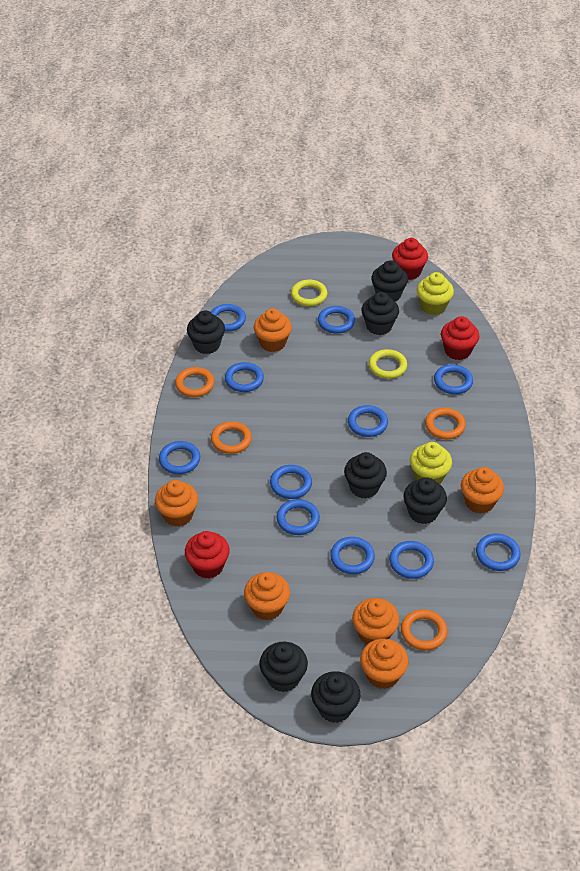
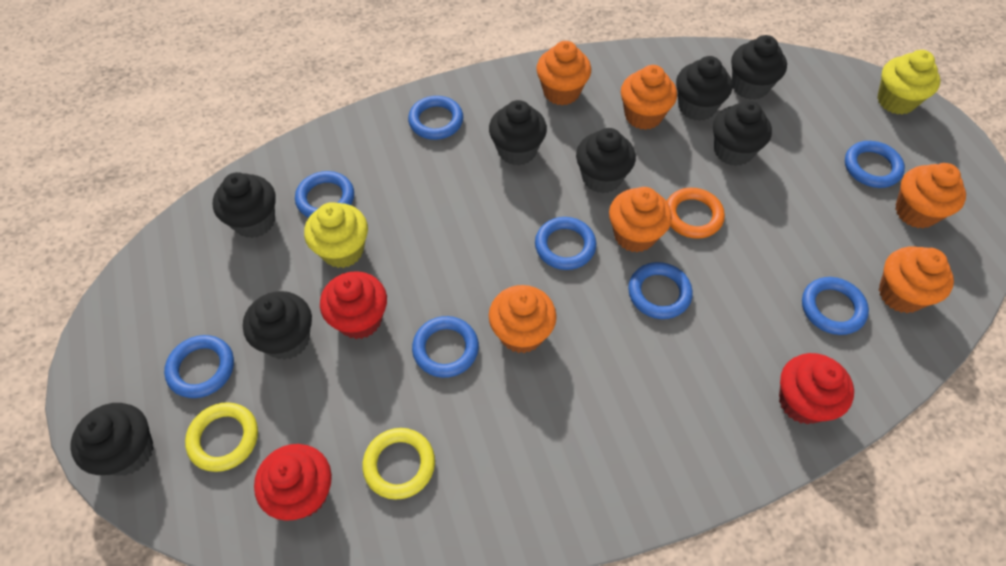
black cupcake: [187,311,225,354] [260,642,308,692] [311,671,360,723] [344,452,387,499] [361,292,399,335] [371,260,408,302] [403,477,447,524] = 7 -> [70,403,154,476] [213,172,276,238] [243,291,312,360] [489,100,547,165] [576,128,636,193] [676,56,732,121] [713,101,772,166] [731,35,787,100] = 8
blue ring: [159,441,200,474] [211,304,246,332] [225,362,264,392] [270,465,312,499] [276,499,320,535] [318,306,355,334] [330,537,375,574] [348,405,388,437] [389,541,434,579] [434,364,473,394] [476,534,521,571] = 11 -> [164,335,234,398] [295,171,354,218] [408,96,463,140] [412,316,479,378] [535,217,596,270] [628,262,693,319] [802,277,869,335] [845,141,905,188] = 8
orange ring: [175,367,214,397] [211,421,252,454] [401,609,447,651] [425,408,466,439] = 4 -> [667,188,725,239] = 1

